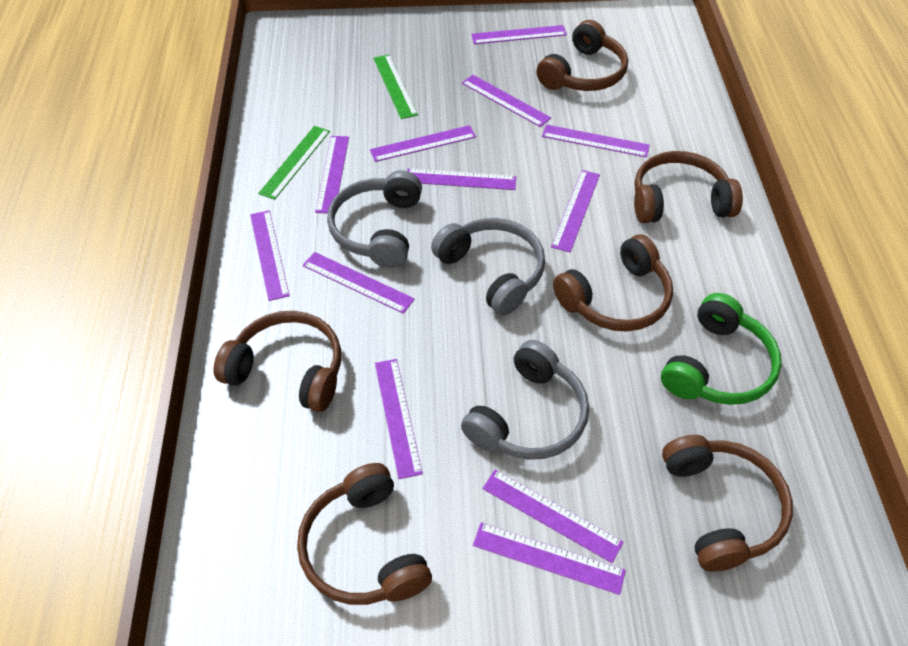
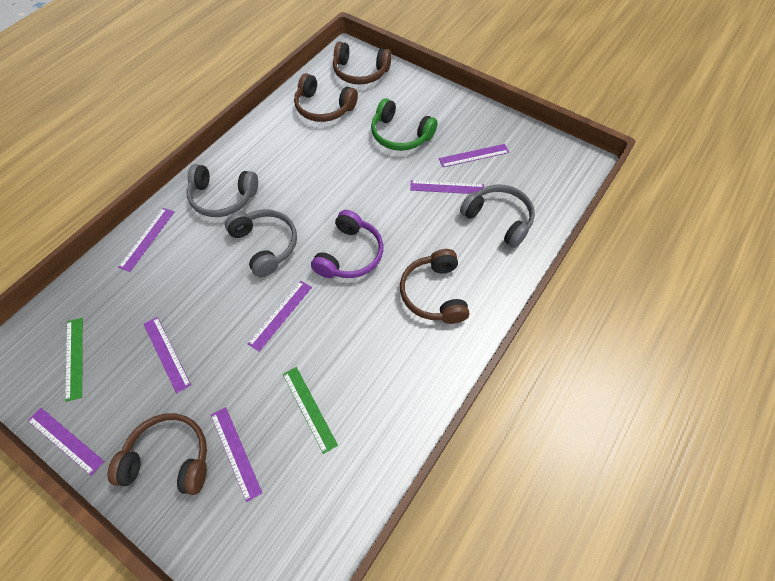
brown headphones: [214,311,341,412] [297,463,432,605] [536,20,628,91] [553,234,673,332] [634,151,743,223] [662,435,793,571] = 6 -> [107,413,207,495] [294,73,358,122] [333,42,391,85] [400,249,469,324] = 4
purple headphones: none = 0 -> [311,210,383,278] = 1
purple ruler: [250,210,290,301] [303,252,415,314] [315,136,349,213] [370,125,476,162] [375,359,423,479] [407,169,516,190] [462,75,551,127] [471,25,567,44] [473,522,626,595] [482,469,624,563] [542,125,650,158] [551,170,600,252] = 12 -> [27,408,104,476] [118,208,174,272] [144,317,191,393] [211,407,262,502] [248,281,312,352] [410,180,484,194] [439,144,509,167] = 7

